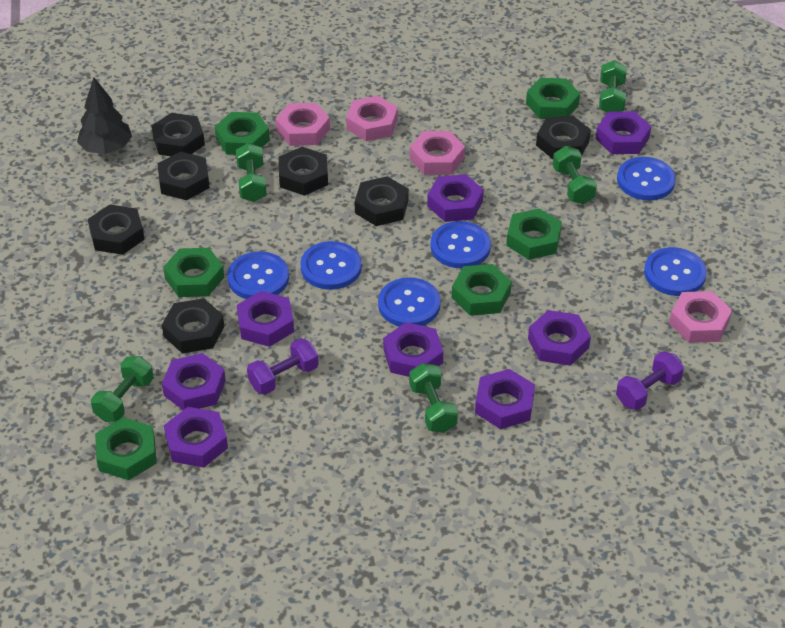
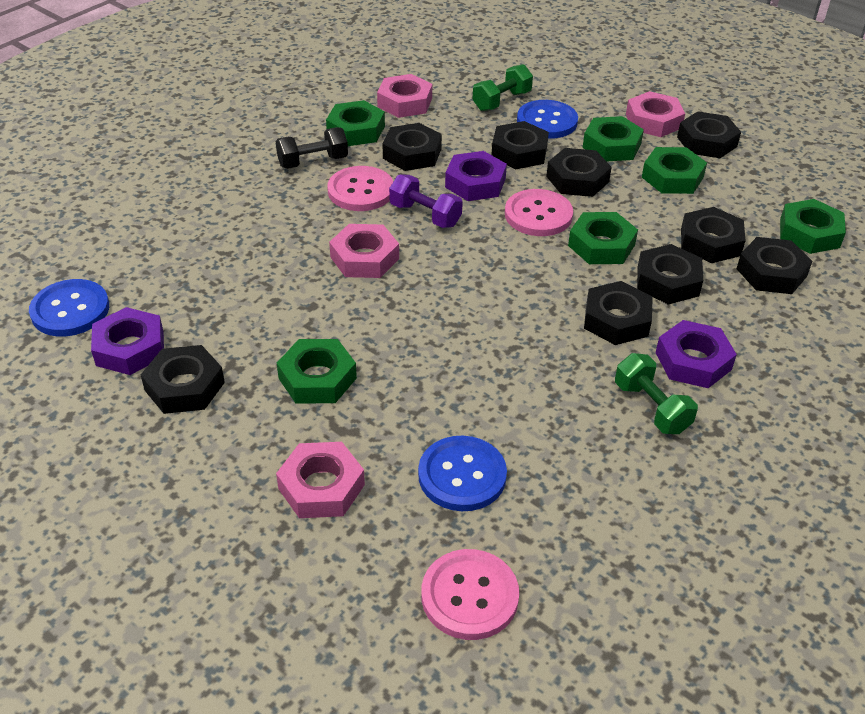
black dumbbell: none = 0 -> [276,127,348,169] = 1
black nut: [88,205,145,255] [151,113,205,156] [157,151,210,200] [162,298,224,353] [279,147,328,196] [355,176,409,226] [536,115,591,159] = 7 -> [141,345,225,414] [383,123,442,171] [491,121,549,169] [546,148,612,197] [584,281,653,345] [637,244,703,305] [677,111,741,158] [681,207,746,263] [736,237,812,294] = 9
black tree: [77,77,132,154] = 1 -> none = 0
blue button: [227,251,289,299] [300,241,362,290] [378,277,441,327] [430,221,491,269] [617,157,676,201] [644,247,707,296] = 6 -> [29,279,109,336] [418,436,507,511] [517,100,578,139] = 3
green dumbbell: [91,356,154,422] [236,143,267,202] [409,363,458,433] [553,146,597,204] [599,60,627,113] = 5 -> [472,64,533,111] [615,353,698,434] = 2
pink button: none = 0 -> [327,166,393,211] [421,549,519,640] [505,189,573,236] = 3
purple dumbbell: [247,338,319,395] [616,351,684,410] = 2 -> [389,174,463,228] = 1
purple nut: [162,353,226,410] [164,407,228,467] [237,291,294,347] [383,322,443,377] [427,174,484,222] [475,369,535,429] [528,310,591,366] [596,111,651,154] = 8 -> [91,307,164,375] [445,151,507,201] [655,320,737,388] = 3

